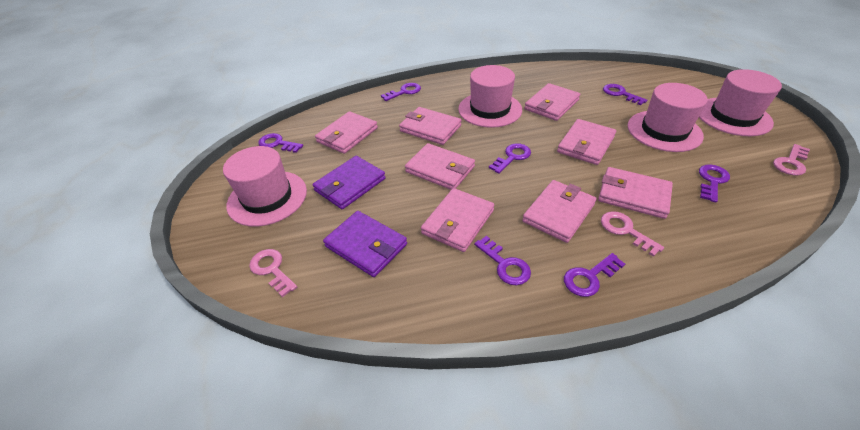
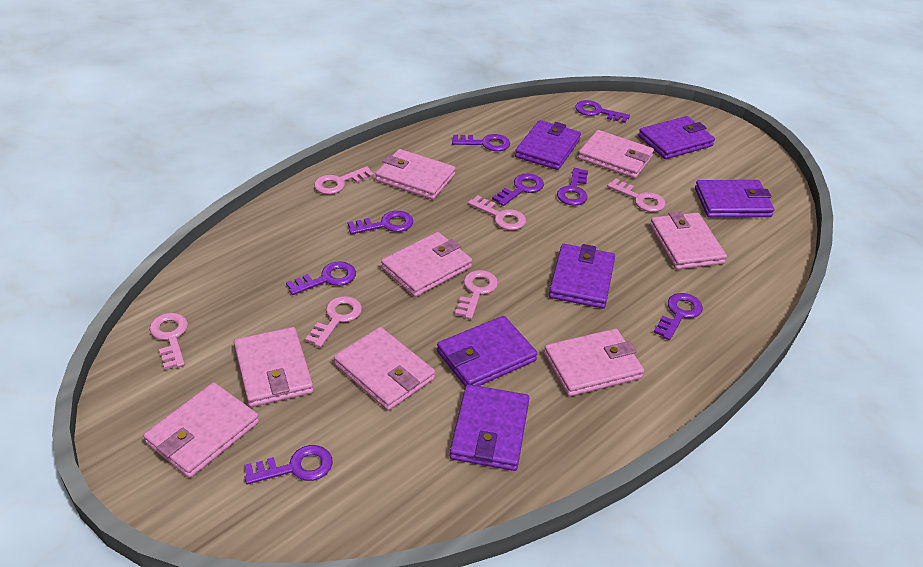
pink hat: [223,146,307,227] [458,65,522,128] [627,83,708,152] [699,69,782,136] = 4 -> none = 0
pink key: [249,249,297,297] [601,211,664,257] [773,144,810,176] = 3 -> [149,313,188,369] [305,296,362,348] [314,166,374,194] [455,270,498,319] [468,195,526,230] [607,179,666,212] = 6
purple key: [258,133,303,153] [381,83,421,101] [474,236,531,285] [489,143,531,174] [564,253,625,297] [603,84,647,106] [699,164,730,203] = 7 -> [244,445,333,484] [286,261,356,295] [347,211,413,234] [452,134,510,151] [492,174,544,206] [557,168,588,205] [575,100,630,123] [653,293,703,340] = 8
purple wallet: [312,156,386,209] [323,211,407,277] = 2 -> [437,316,537,387] [450,384,529,471] [515,120,581,170] [549,244,615,309] [638,116,715,159] [695,180,774,218] = 6

